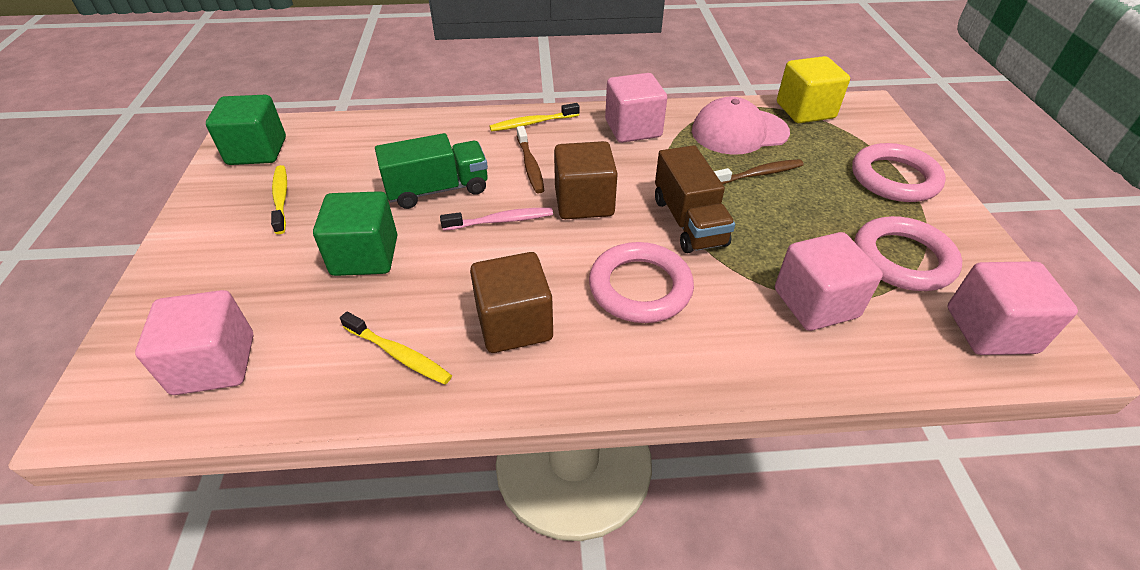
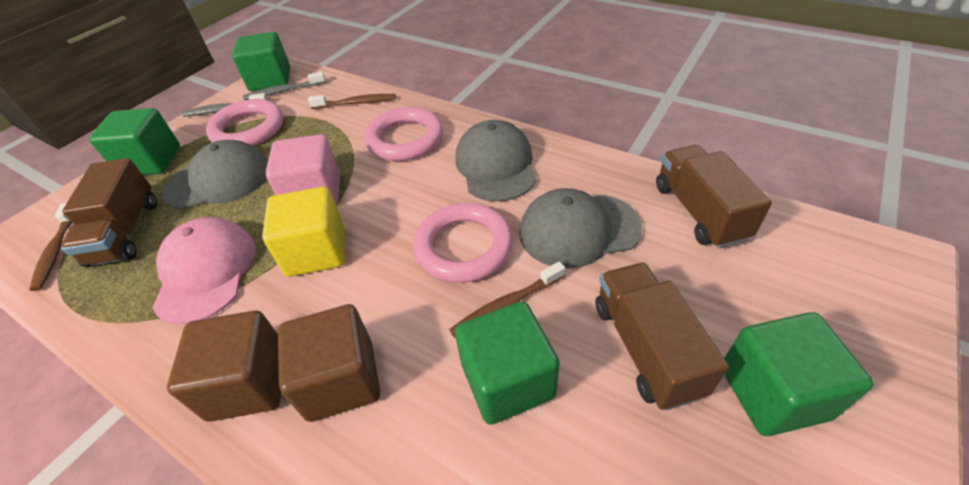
brown toothbrush: [517,126,544,194] [714,159,804,184] = 2 -> [29,203,72,291] [308,94,396,109] [449,261,565,338] = 3
brown truck: [655,145,735,254] = 1 -> [61,158,157,267] [595,263,729,411] [656,145,772,248] = 3
green cube: [206,95,286,165] [313,191,397,276] = 2 -> [89,108,180,175] [232,32,290,92] [455,301,560,425] [724,312,874,436] = 4
green truck: [375,133,488,209] = 1 -> none = 0
grey cap: none = 0 -> [162,140,268,209] [455,120,537,202] [519,188,642,269] = 3
grey toothbrush: none = 0 -> [182,93,268,117] [243,72,326,100] = 2
pink cube: [135,290,253,395] [605,73,667,143] [775,232,883,331] [948,261,1078,355] = 4 -> [265,134,340,205] = 1
pink toothbrush: [440,207,553,231] = 1 -> none = 0
yellow toothbrush: [271,165,287,234] [340,312,452,384] [489,103,580,132] = 3 -> none = 0

